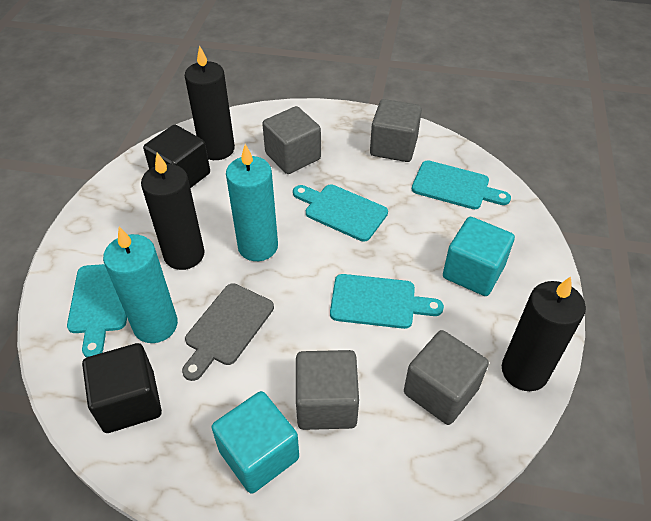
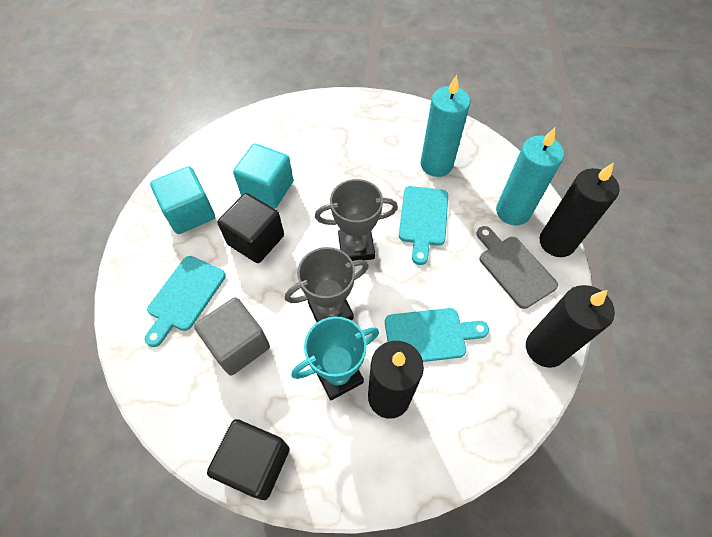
grey cube: [262,106,321,174] [296,350,359,430] [370,99,422,162] [404,330,489,425] = 4 -> [194,297,270,375] = 1
grey trophy: none = 0 -> [285,247,369,322] [315,179,398,261] = 2
turquoise cutting board: [67,264,127,357] [293,185,388,242] [330,274,444,329] [411,160,511,209] = 4 -> [145,256,226,347] [385,308,489,362] [399,186,448,265] = 3
turquoise trophy: none = 0 -> [291,316,379,400] = 1

